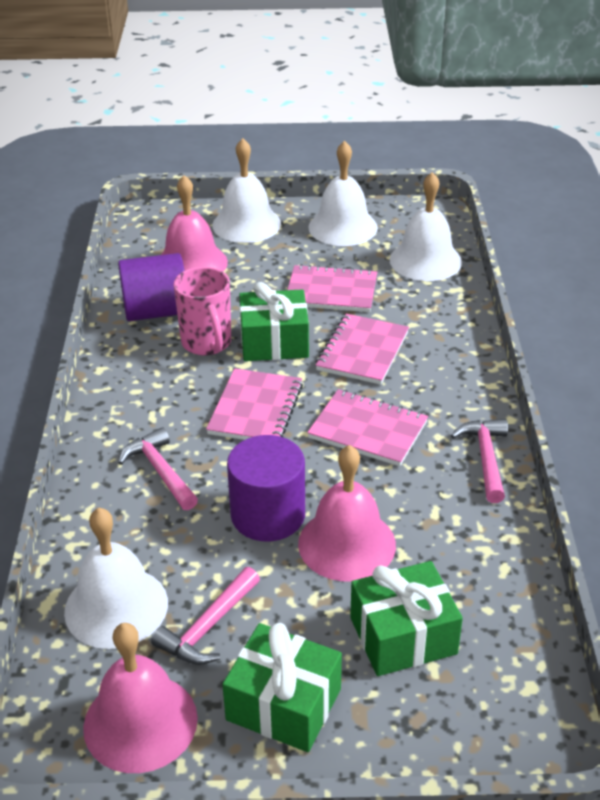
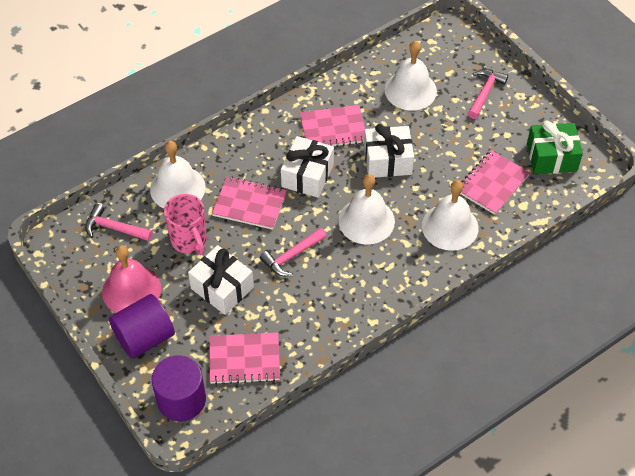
green gift: [222,623,342,752] [239,282,309,361] [350,561,463,676] = 3 -> [527,120,583,174] = 1
pink bell: [83,623,198,773] [161,175,228,272] [298,445,396,582] = 3 -> [102,245,161,313] = 1
white gift: none = 0 -> [188,245,254,315] [281,136,334,198] [364,124,414,178] = 3

